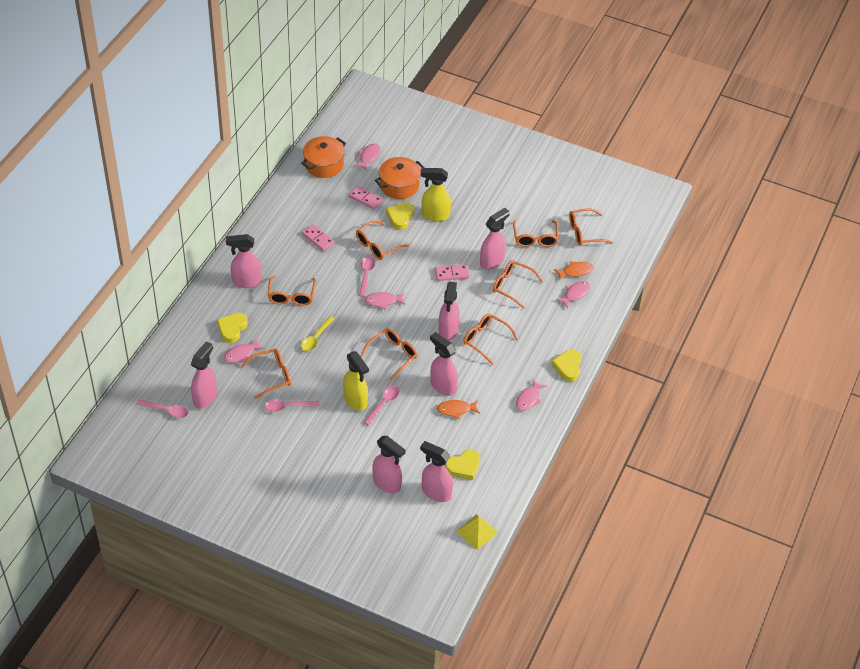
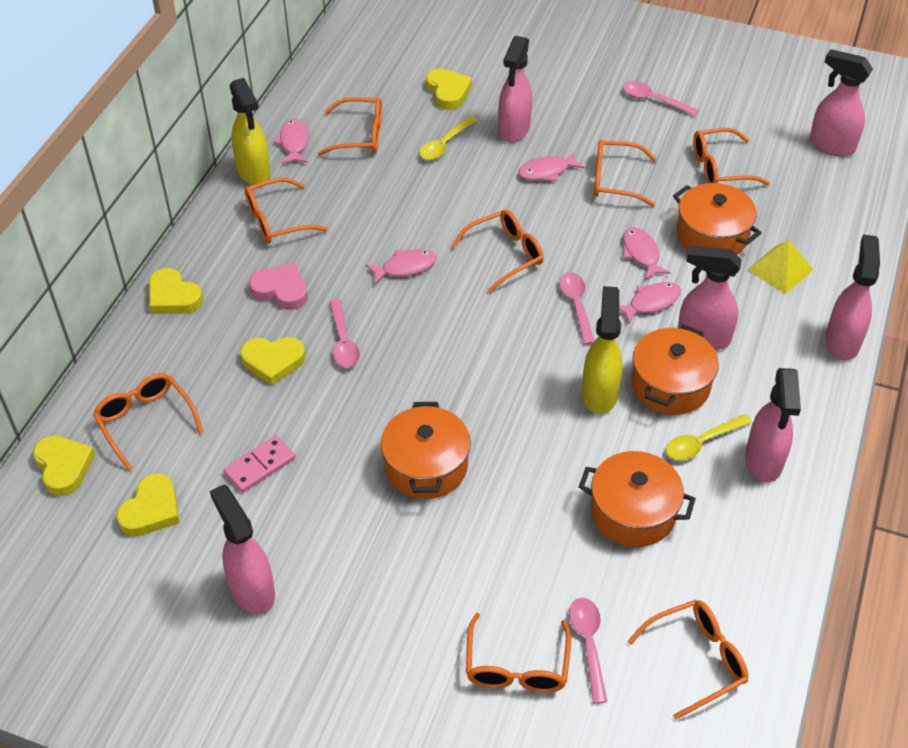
orange fish: [437,400,480,419] [554,261,593,281] = 2 -> none = 0
orange pot: [301,136,346,178] [375,157,424,199] = 2 -> [381,402,471,499] [579,451,696,547] [631,325,719,415] [673,183,762,254] = 4
pink domino: [302,224,335,251] [349,186,383,210] [435,264,469,281] = 3 -> [224,435,295,493] = 1
pink heart: none = 0 -> [249,263,308,310] = 1
pink spray bottle: [191,341,217,409] [226,234,262,288] [372,436,406,494] [420,441,453,502] [430,332,458,396] [439,282,460,341] [480,208,510,270] = 7 -> [210,485,275,614] [498,36,532,142] [678,245,742,350] [745,368,801,482] [810,49,873,157] [825,234,880,360] = 6
yellow heart: [217,313,248,343] [386,202,414,230] [445,449,480,480] [551,350,582,381] = 4 -> [33,436,95,496] [117,473,179,536] [149,268,203,314] [240,337,306,385] [426,69,472,110] = 5
yellow spoon: [301,316,335,351] = 1 -> [420,116,477,160] [666,414,753,460] = 2

